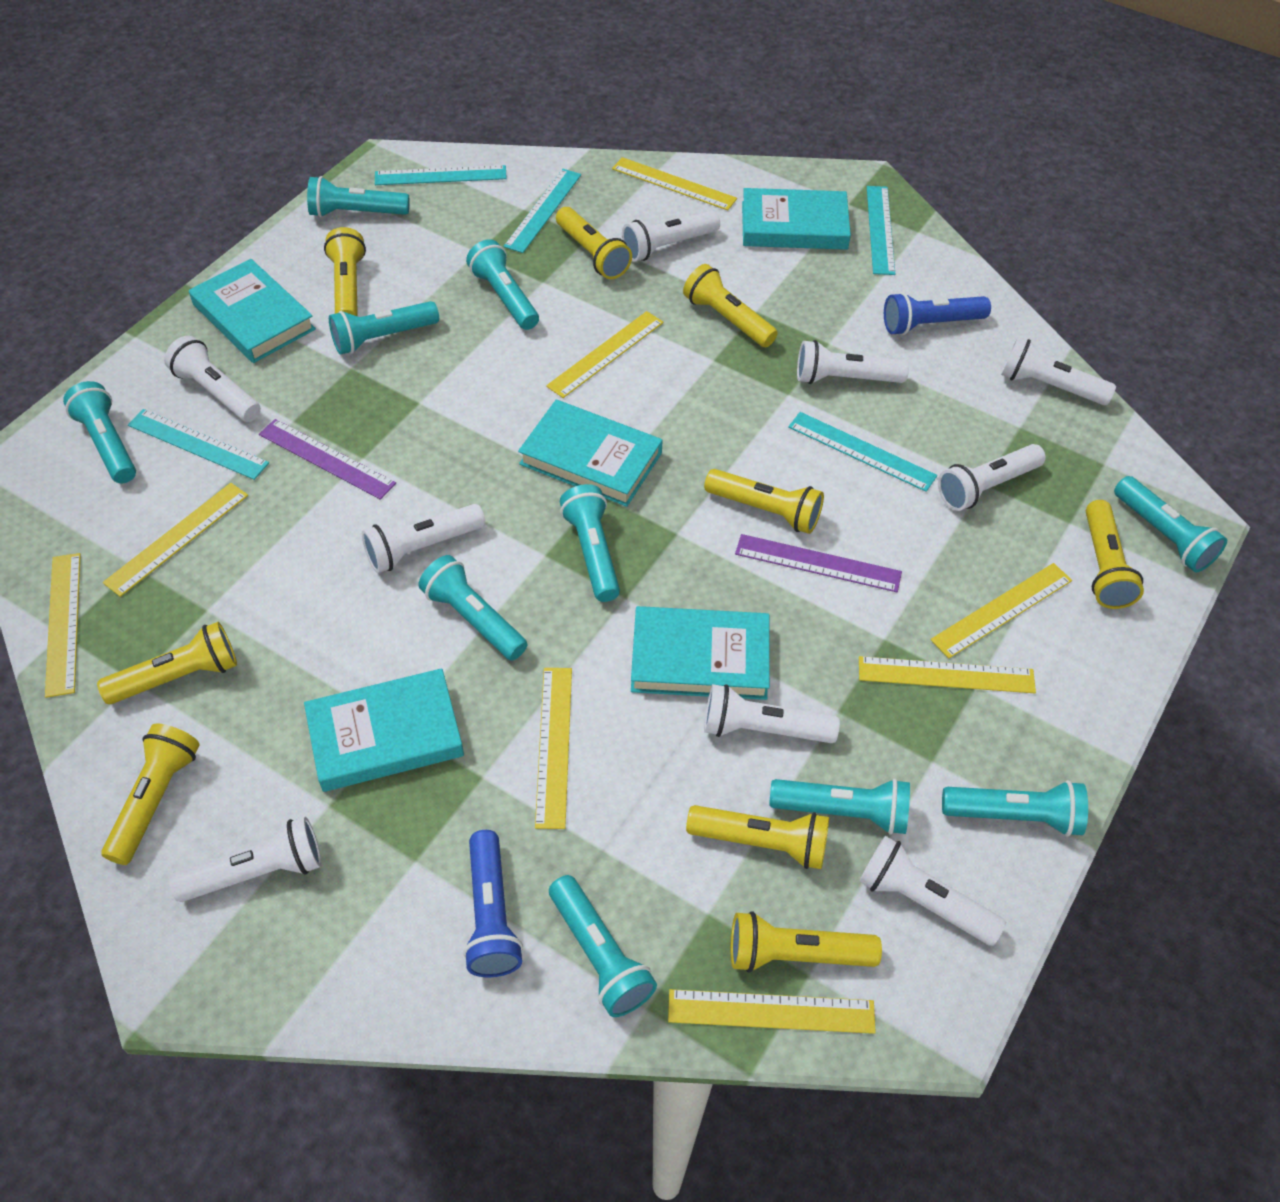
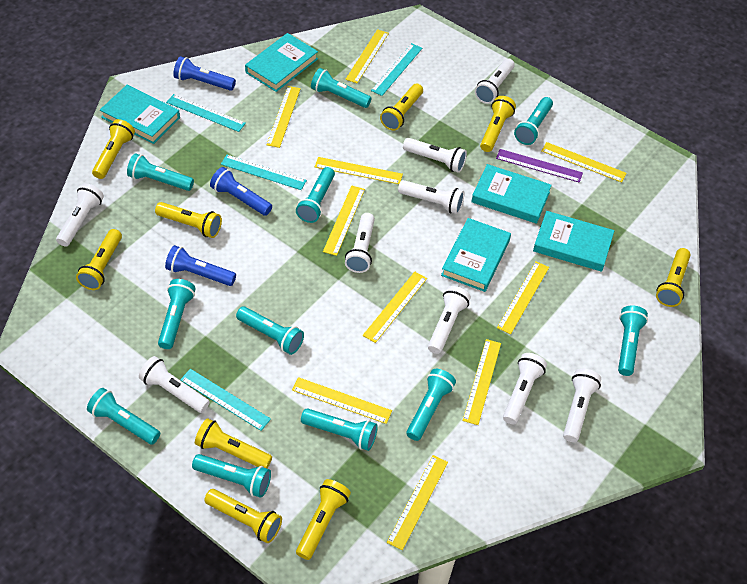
blue flashlight: [463,830,523,977] [884,292,991,335] = 2 -> [165,245,236,286] [173,56,236,91] [210,167,272,216] = 3
purple ruler: [259,419,396,500] [735,534,902,592] = 2 -> [496,149,583,183] = 1
turquoise flashlight: [63,381,136,483] [307,176,409,217] [329,301,439,355] [419,555,528,660] [466,239,539,330] [549,875,657,1017] [560,484,620,602] [769,779,910,835] [942,780,1088,837] [1114,476,1227,572] = 10 -> [87,388,160,444] [127,153,194,191] [158,279,196,349] [192,454,271,498] [236,306,304,355] [296,167,335,223] [301,408,378,451] [311,68,372,108] [406,369,456,441] [514,97,553,145] [618,305,648,376] = 11
turquoise ruler: [128,409,269,480] [375,165,507,185] [504,169,581,253] [788,412,937,492] [867,186,895,275] = 5 -> [166,94,246,132] [180,369,271,431] [221,155,307,190] [371,43,422,96] = 4
yellow ruler: [45,553,81,698] [103,483,248,597] [535,668,572,829] [546,311,663,398] [612,157,737,210] [668,989,876,1034] [859,656,1036,693] [931,563,1072,658] = 8 -> [267,86,301,148] [292,377,392,424] [315,157,403,184] [323,186,365,256] [345,29,389,83] [363,272,427,343] [387,455,448,550] [463,339,501,425] [497,261,549,334] [541,142,627,182] = 10

